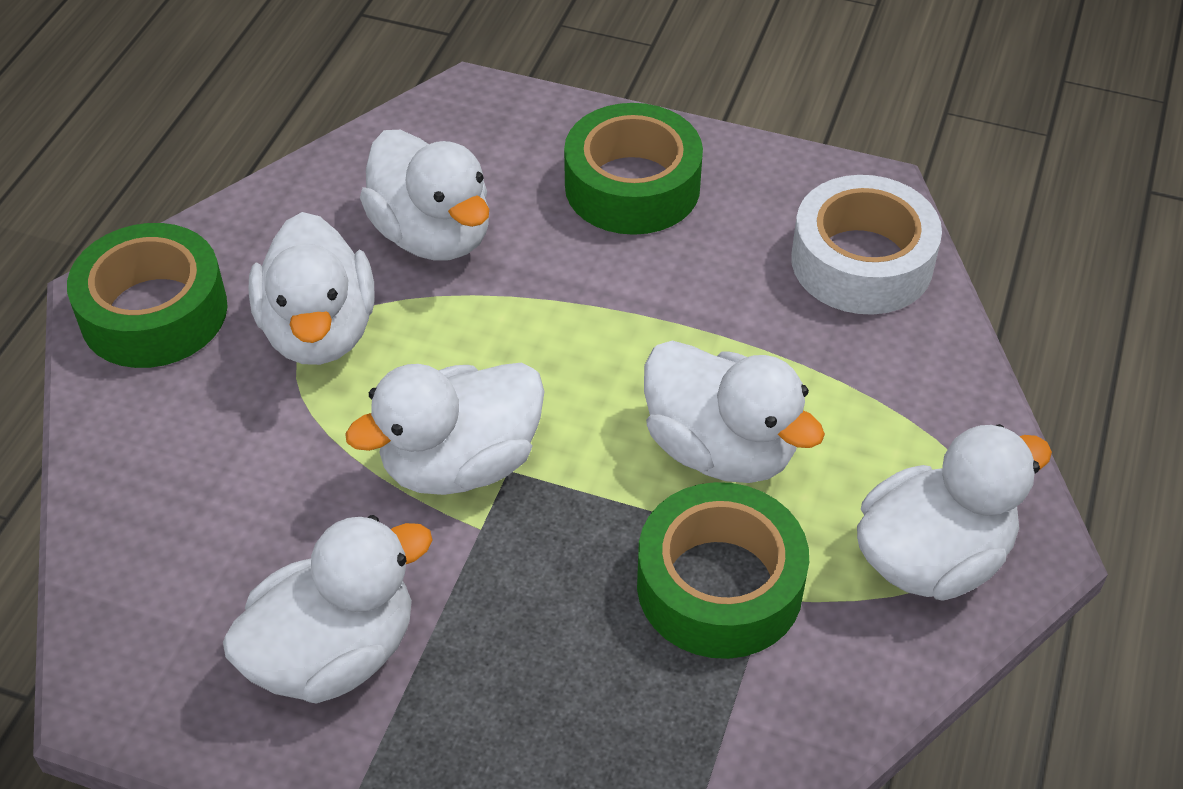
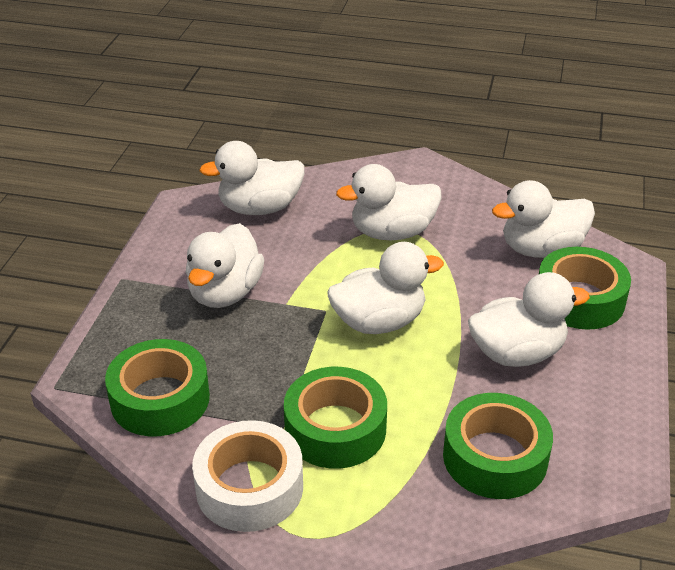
green tape: [67,223,228,368] [564,103,703,235] [637,482,809,659] = 3 -> [105,339,210,436] [284,367,387,469] [443,393,553,499] [539,247,631,330] = 4

